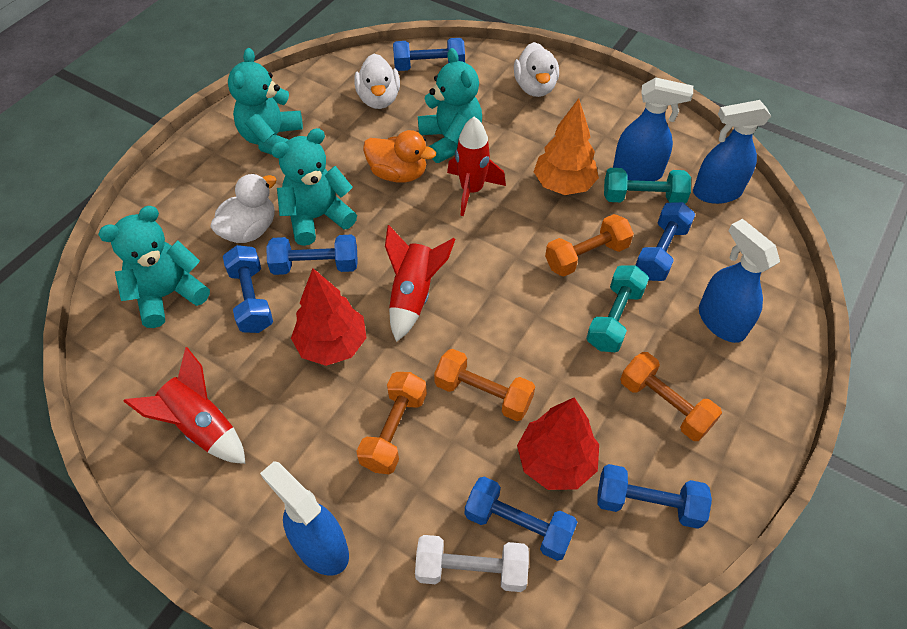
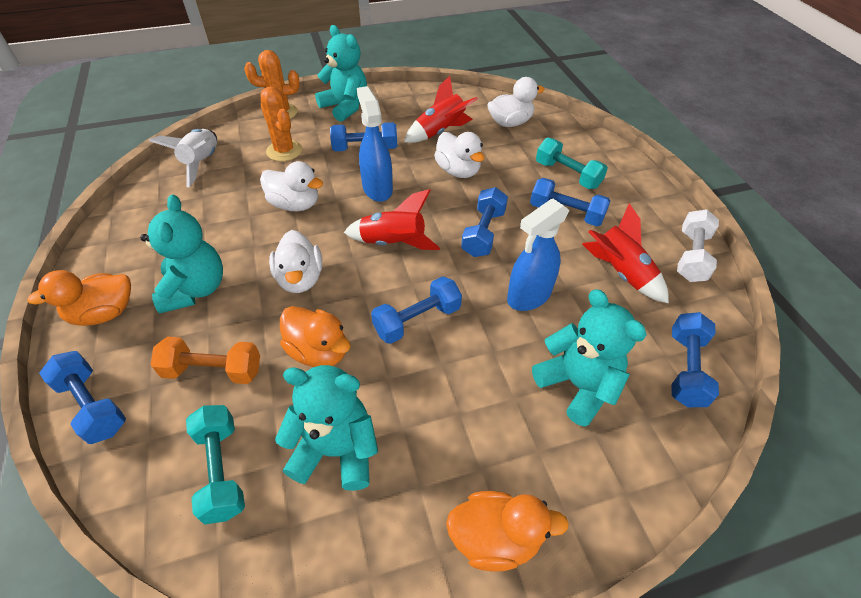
blue spray bottle: [260,461,349,576] [613,77,693,181] [693,100,771,204] [699,219,780,343] = 4 -> [357,86,393,202] [507,199,570,311] = 2
orange cactus: none = 0 -> [244,50,300,119] [260,86,302,161] = 2
orange duck: [363,130,436,183] = 1 -> [27,270,131,326] [280,306,351,367] [446,491,569,572] = 3
orange dumbbell: [356,372,427,474] [434,349,535,421] [545,214,634,276] [620,352,722,441] = 4 -> [151,337,260,384] = 1
orange tree: [534,99,599,195] = 1 -> none = 0
red tree: [291,269,366,366] [517,397,599,490] = 2 -> none = 0
white duck: [210,174,277,243] [354,54,400,109] [514,42,559,97] = 3 -> [260,161,323,211] [269,230,322,293] [434,132,485,178] [488,77,545,127] = 4
white rocket: none = 0 -> [149,129,217,187] = 1

